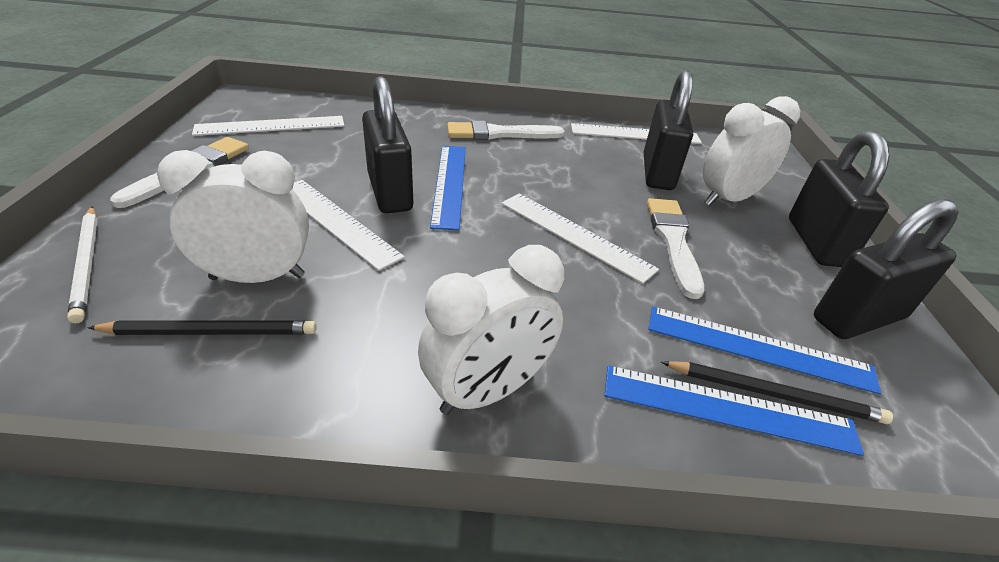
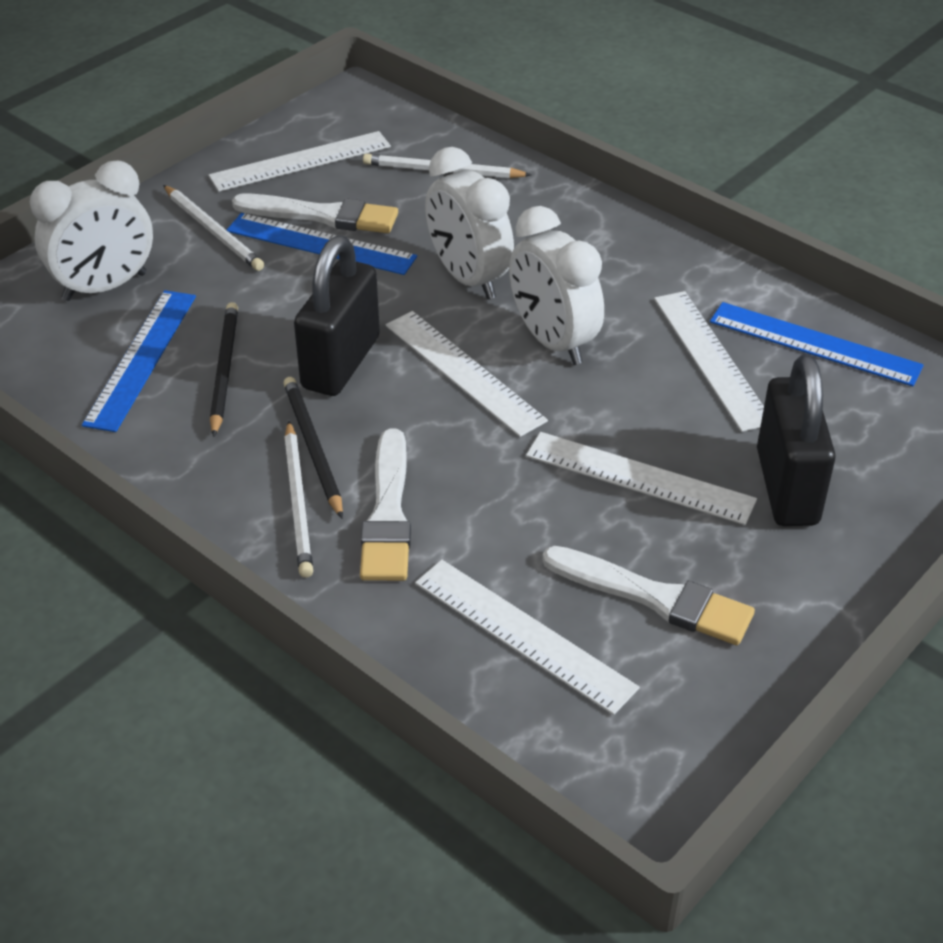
black padlock: [362,77,414,213] [644,70,693,190] [789,131,889,267] [814,199,959,339] = 4 -> [294,236,380,396] [757,355,836,526] = 2
white pencil: [67,207,98,323] = 1 -> [163,185,264,271] [284,421,313,578] [363,154,531,178] = 3
white ruler: [192,116,344,136] [293,180,405,271] [501,193,659,284] [571,123,702,144] = 4 -> [209,131,391,192] [386,311,548,437] [415,560,640,715] [526,432,757,525] [654,291,764,432] = 5

